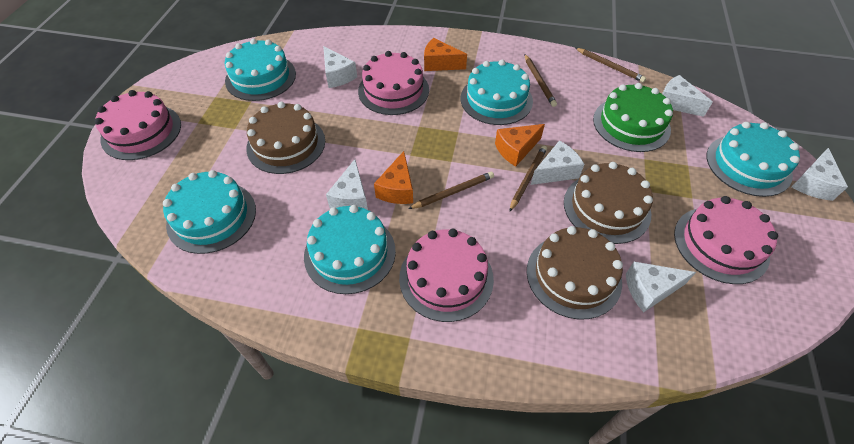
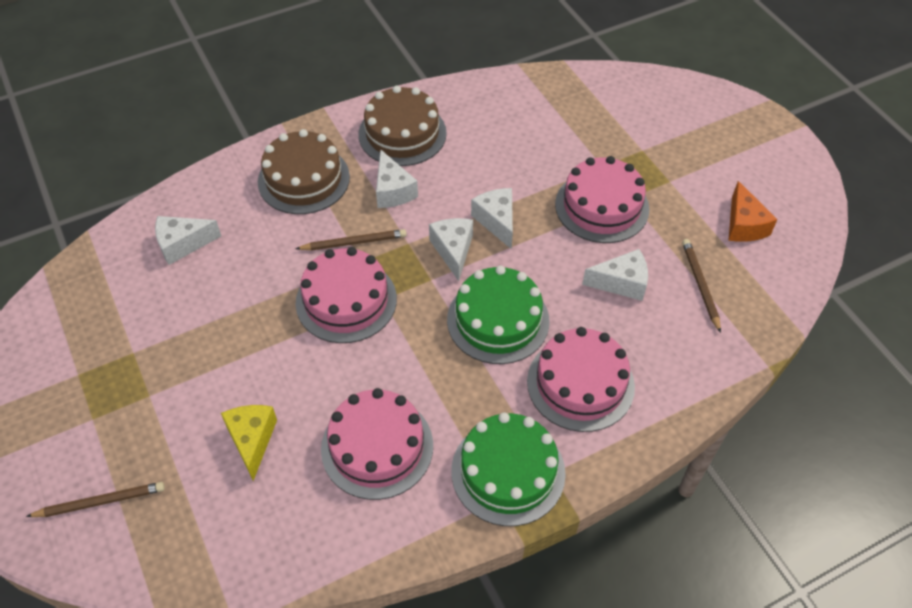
brown cake: [246,102,325,174] [527,226,623,319] [564,162,653,244] = 3 -> [258,129,350,214] [358,85,447,166] = 2
brown pencil: [408,172,494,209] [509,145,547,212] [524,54,557,107] [575,48,646,83] = 4 -> [26,482,165,517] [295,229,407,251] [682,239,721,333] = 3
green cake: [593,83,673,152] = 1 -> [447,265,550,364] [451,412,566,526] = 2
orange cheese: [374,151,413,204] [424,38,467,71] [495,124,545,167] = 3 -> [728,181,778,242] = 1
turquoise cake: [163,170,256,254] [225,39,296,101] [304,205,396,294] [461,60,533,125] [706,122,800,197] = 5 -> none = 0
white cheese: [323,46,357,88] [326,159,368,210] [531,141,584,185] [626,262,696,312] [662,75,713,117] [792,148,848,201] = 6 -> [155,216,221,265] [376,149,418,208] [429,218,473,281] [471,188,513,249] [582,249,648,301] = 5
yellow cheese: none = 0 -> [221,405,277,481] = 1

